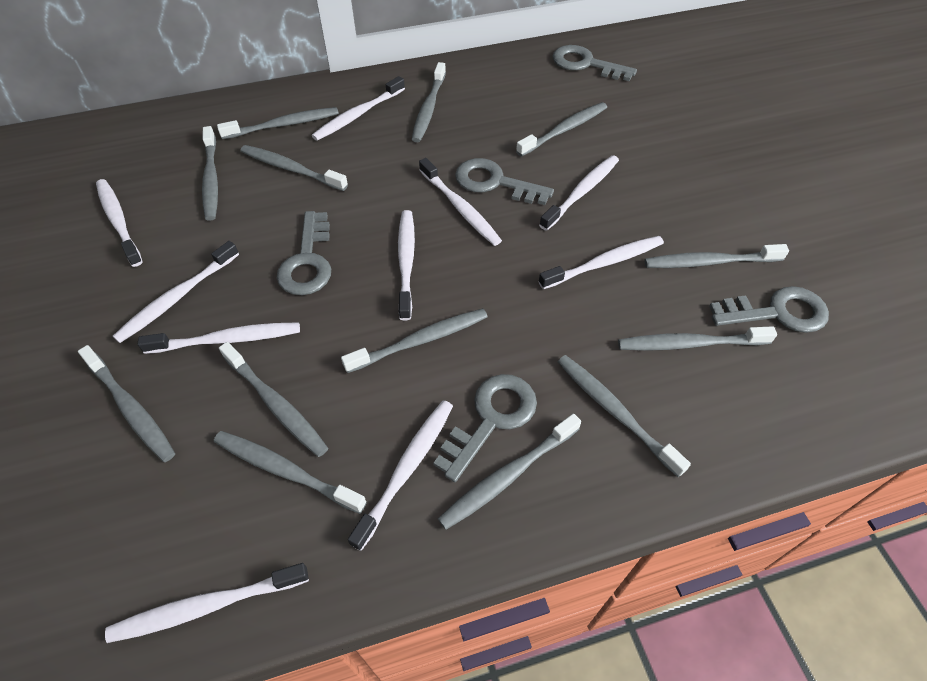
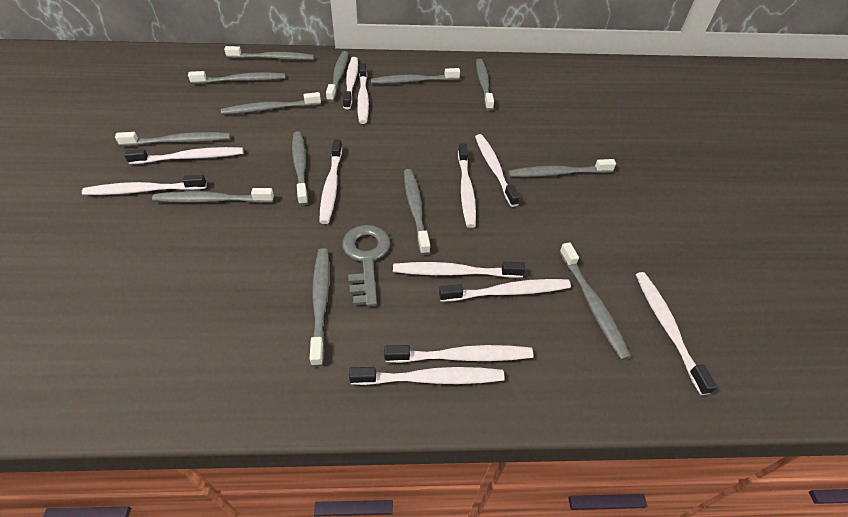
grey key: [276,211,331,295] [433,374,537,482] [455,158,554,205] [552,45,637,81] [709,286,829,333] = 5 -> [342,225,390,307] = 1
white toothbrush: [96,179,143,267] [105,563,309,643] [113,241,239,343] [138,322,300,354] [312,76,405,141] [348,400,453,551] [398,210,415,321] [419,158,502,246] [539,155,619,231] [539,236,664,289] = 10 -> [82,175,207,195] [124,147,244,164] [319,139,342,224] [343,57,358,109] [349,367,505,385] [357,63,369,124] [384,345,533,363] [393,262,525,278] [439,279,571,302] [458,143,476,228] [475,134,520,207] [636,272,717,395] = 12

